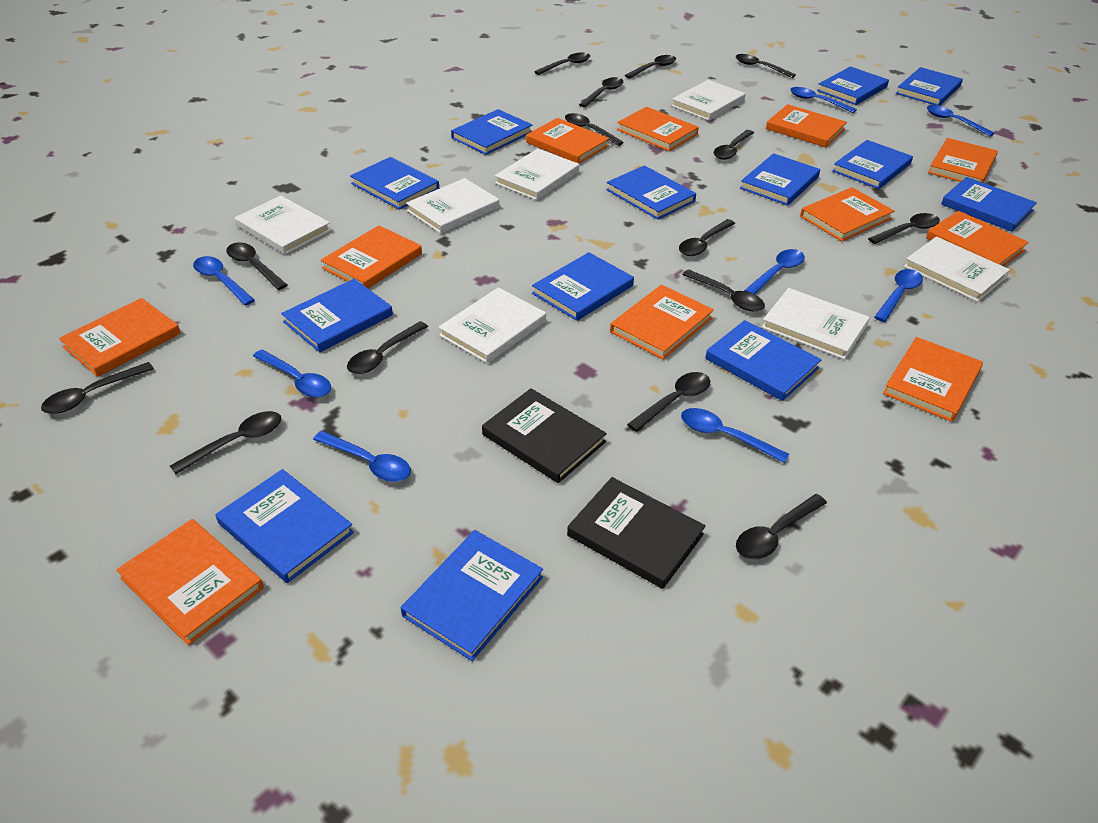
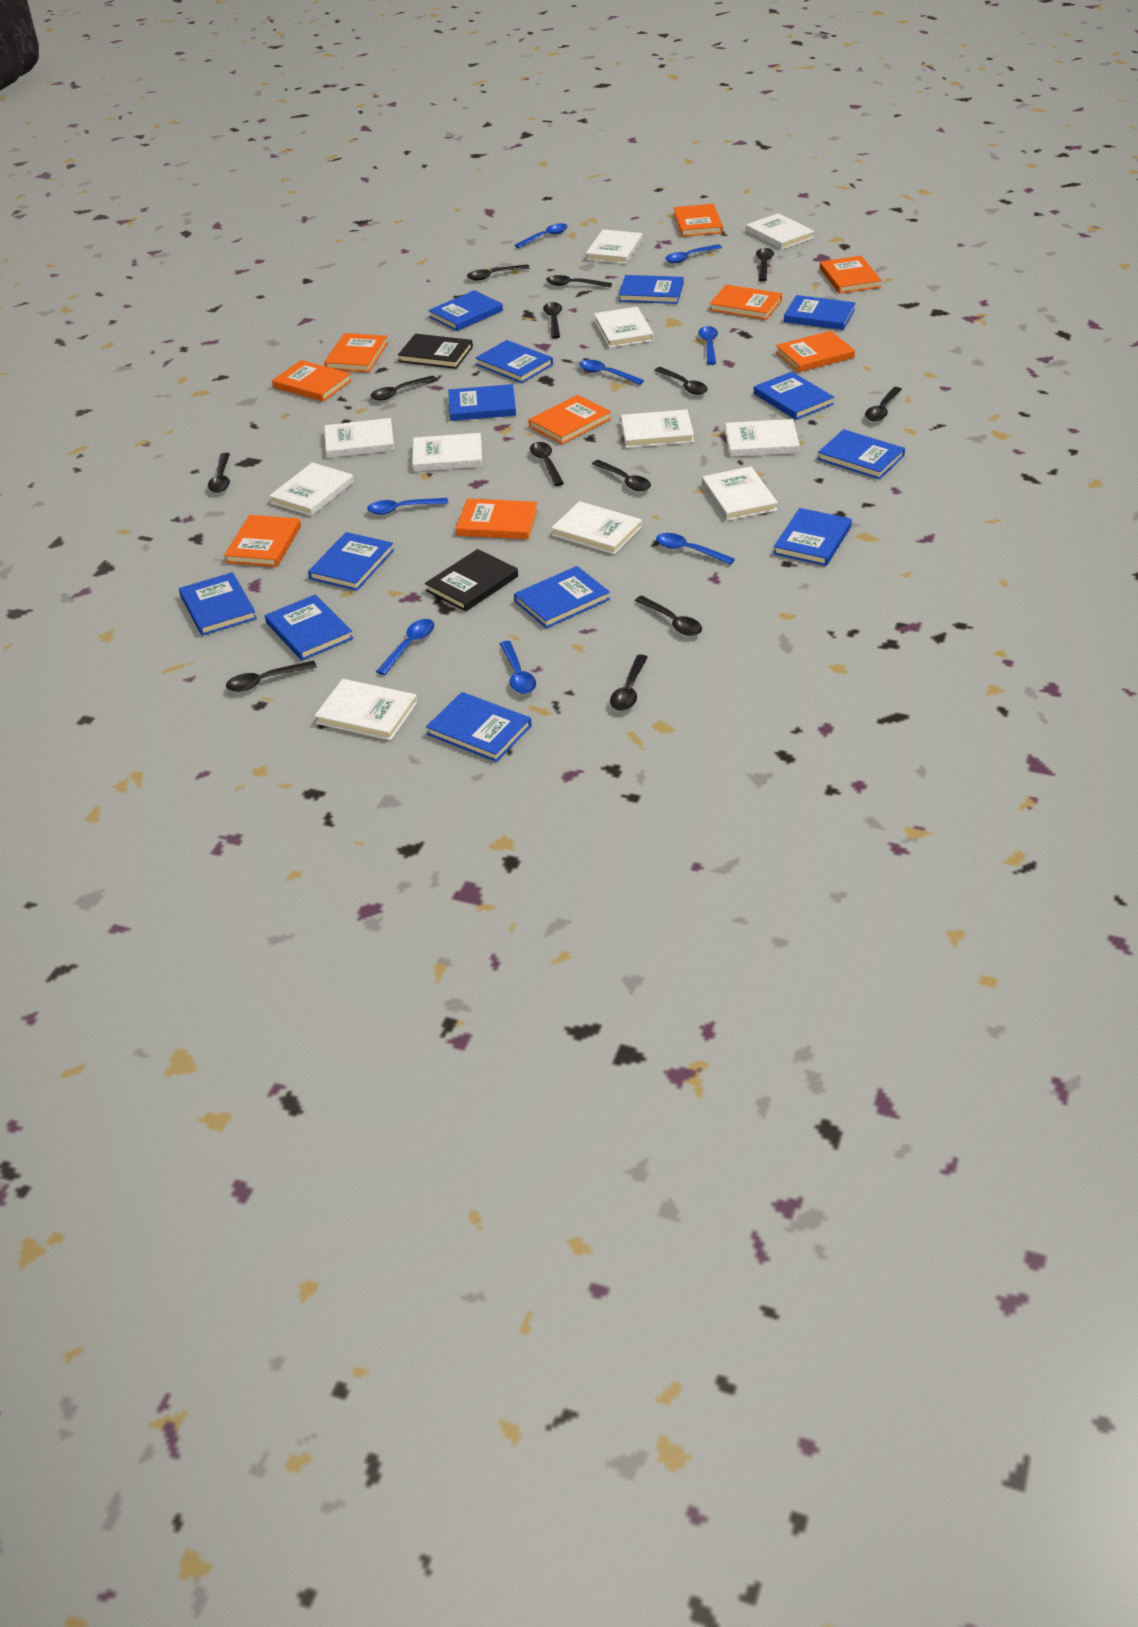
black spoon: [41,362,154,414] [170,411,281,474] [226,242,287,290] [347,321,428,374] [534,53,590,75] [565,113,624,146] [579,77,623,108] [625,55,676,79] [627,372,710,432] [679,219,735,256] [682,270,765,312] [714,130,754,160] [736,54,796,78] [736,494,827,559] [868,213,940,244] = 15 -> [208,453,230,493] [226,661,317,692] [371,376,436,401] [467,264,530,280] [530,442,564,486] [543,302,562,339] [546,275,612,288] [592,460,651,491] [610,654,648,711] [635,596,702,636] [655,367,708,395] [756,248,774,282] [865,387,902,421] = 13
orange book: [59,298,181,377] [117,519,264,645] [321,225,422,288] [526,118,609,164] [610,285,714,360] [617,107,699,151] [766,104,847,147] [800,187,894,241] [883,337,983,422] [926,211,1029,266] [928,138,998,183] = 11 -> [224,515,301,567] [272,360,352,401] [324,333,388,372] [456,499,538,539] [529,395,611,444] [674,204,723,237] [710,285,782,320] [775,331,855,372] [820,256,882,294] = 9
white book: [235,196,331,255] [406,178,499,234] [438,287,546,363] [495,148,579,200] [671,80,745,121] [761,288,870,360] [904,236,1010,302] = 7 -> [269,463,354,516] [314,679,417,741] [324,418,394,458] [412,433,482,471] [551,501,642,555] [586,230,642,264] [594,307,654,348] [621,409,694,448] [702,467,778,521] [725,419,800,457] [746,213,815,250] = 11

